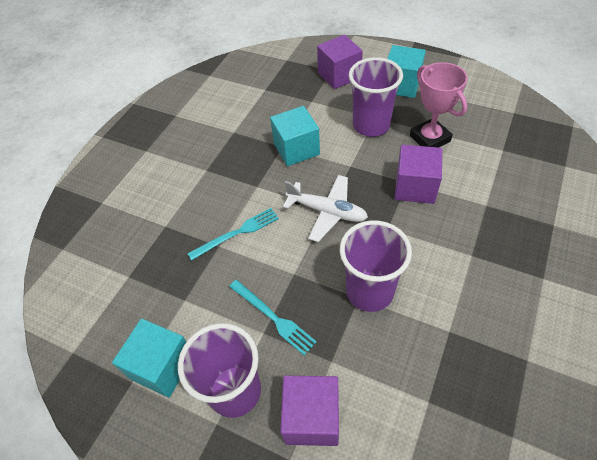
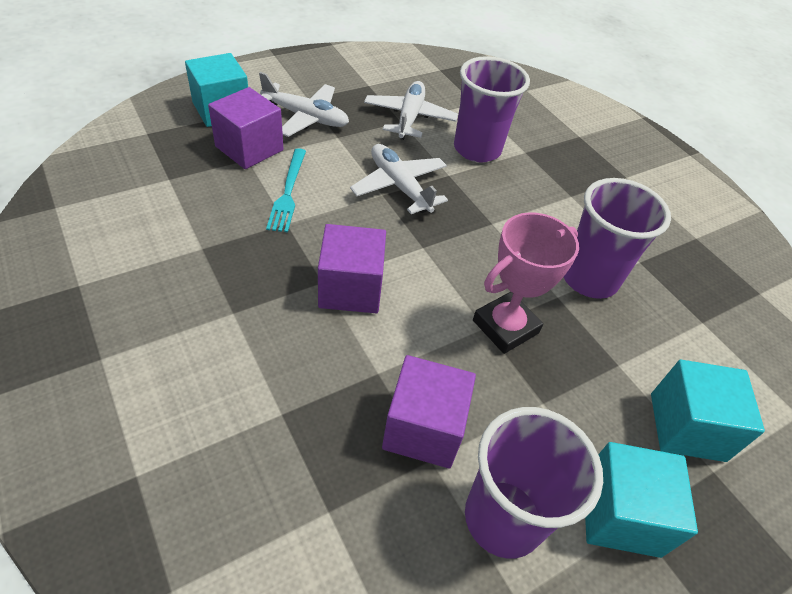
turquoise fork: [187,208,279,261] [229,280,317,356] = 2 -> [266,148,306,233] = 1
white plane: [283,175,368,242] = 1 -> [259,72,349,137] [350,144,448,214] [364,81,458,140] = 3

